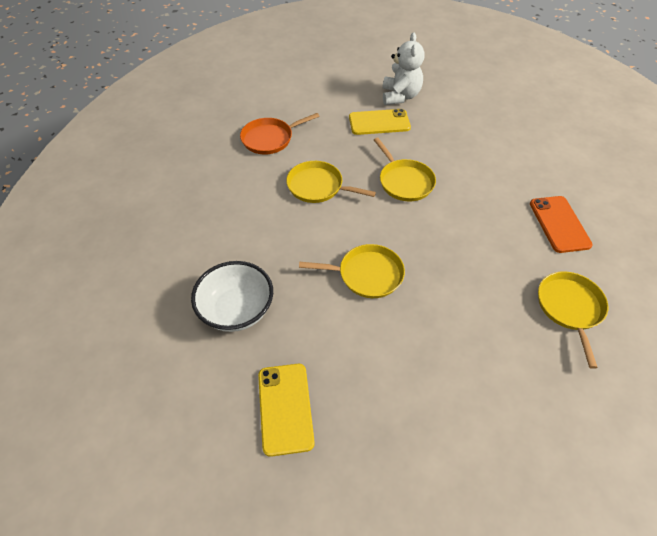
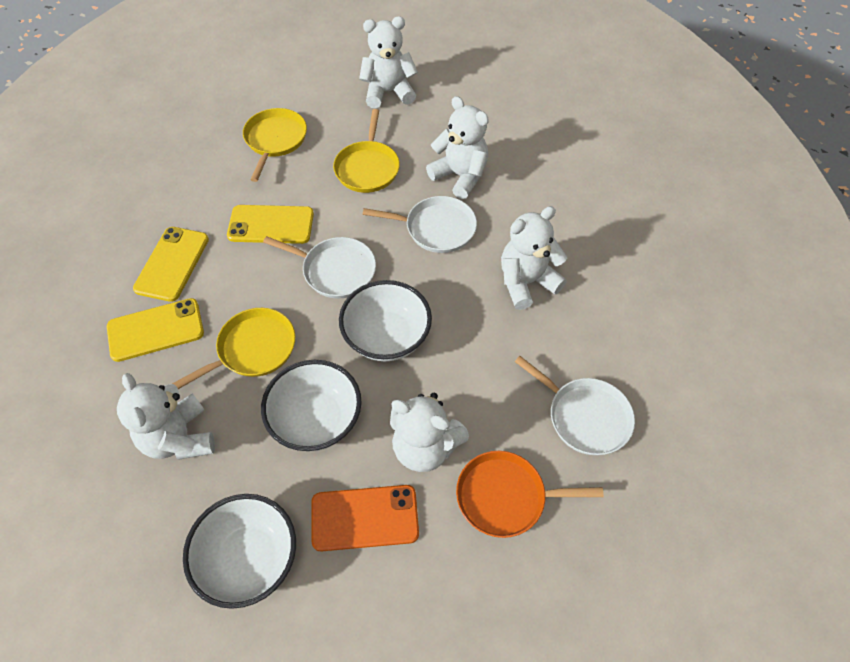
white bowl: [191,261,273,332] = 1 -> [183,494,296,609] [261,360,362,451] [339,280,432,361] = 3
white pan: none = 0 -> [263,236,376,299] [363,196,477,253] [515,356,635,455] = 3
white teddy bear: [383,32,425,105] = 1 -> [117,373,215,459] [359,16,418,108] [390,393,469,472] [426,96,489,199] [501,206,567,310] = 5
yellow pan: [286,161,376,203] [299,244,405,298] [374,138,436,201] [538,271,608,369] = 4 -> [172,308,295,389] [243,108,307,182] [333,109,400,193] = 3
yellow phone: [258,364,315,457] [349,109,411,135] = 2 -> [107,298,204,362] [133,227,209,302] [227,205,314,244] = 3

